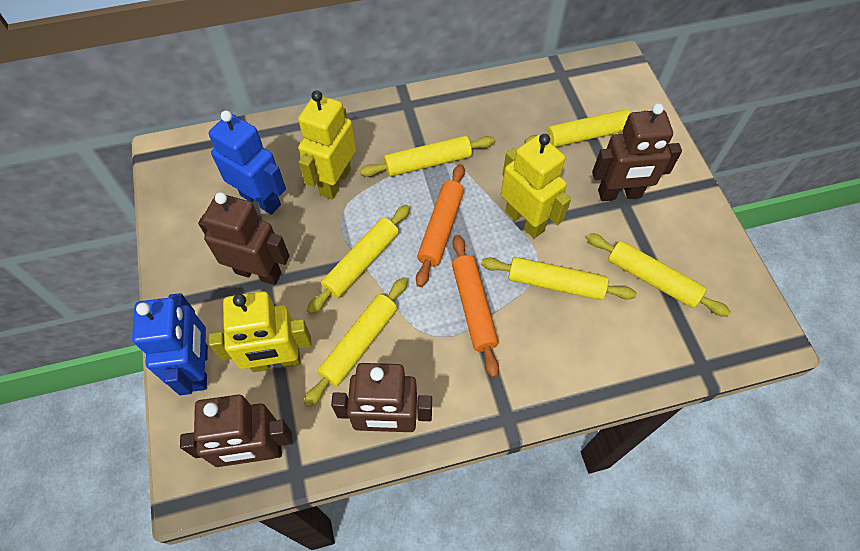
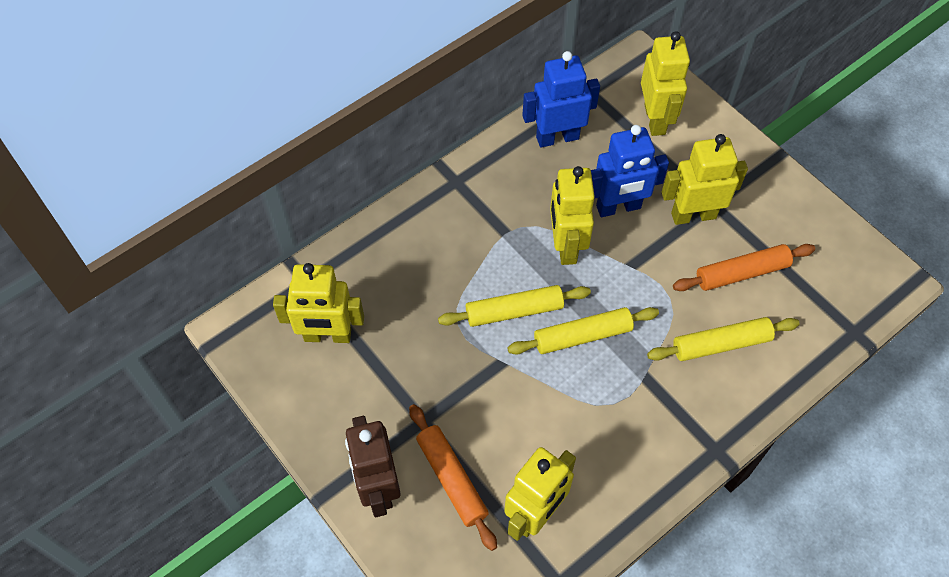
brown robot: [180,395,293,467] [198,192,290,285] [331,363,432,432] [592,103,682,201] = 4 -> [345,416,401,517] = 1
yellow robot: [209,291,312,372] [298,91,356,199] [501,134,571,239] = 3 -> [273,263,364,343] [504,447,576,541] [550,166,595,265] [641,31,690,136] [662,134,748,225] = 5
yellow rolling pin: [304,277,408,407] [307,205,410,314] [360,136,495,177] [481,257,637,300] [524,109,647,147] [586,233,731,317] = 6 -> [438,285,591,327] [507,307,659,355] [647,317,800,361] = 3

